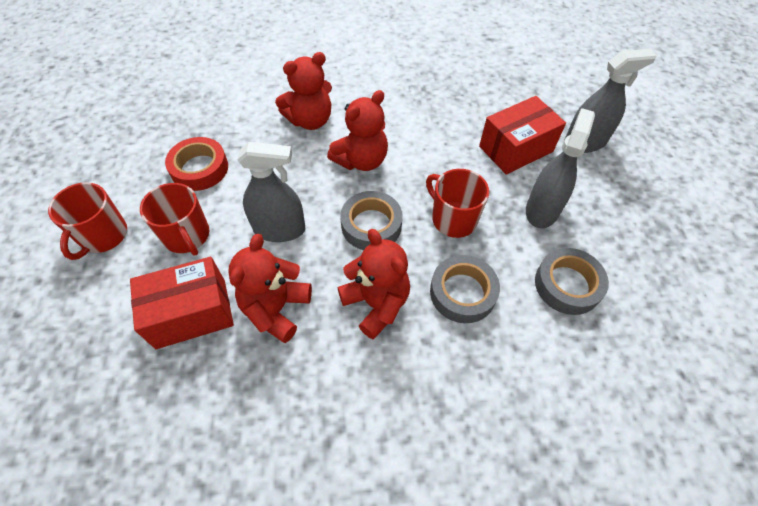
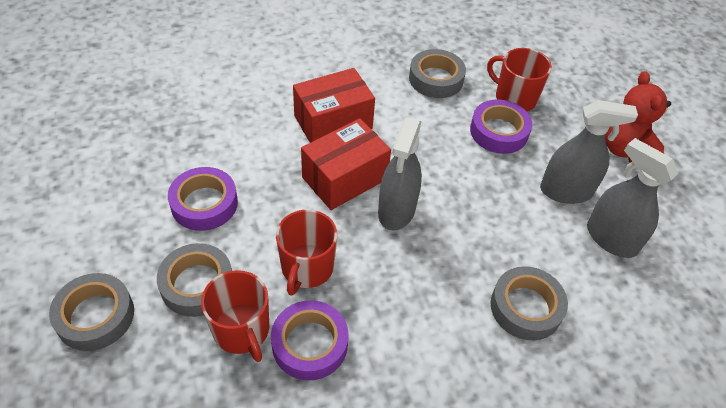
grey tape: [340,191,403,250] [430,255,500,323] [535,248,609,315] = 3 -> [49,273,134,351] [157,243,232,317] [409,49,466,98] [490,266,568,340] = 4
purple tape: none = 0 -> [168,167,238,231] [271,300,349,380] [470,100,532,154] = 3
red tape: [165,137,228,191] = 1 -> none = 0
red teddy bear: [229,234,312,343] [275,52,332,130] [327,90,388,171] [338,229,410,339] = 4 -> [605,71,671,163] = 1

